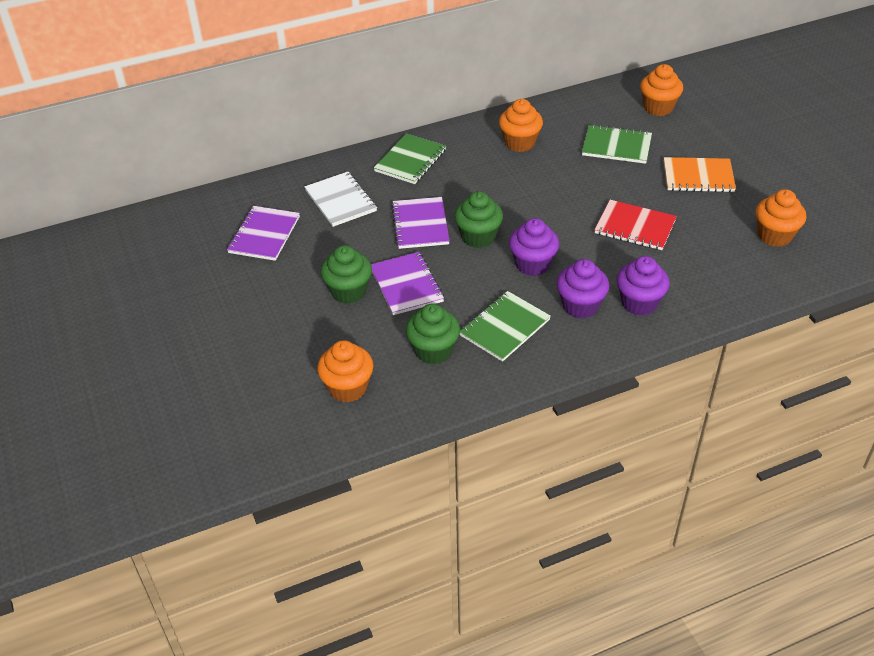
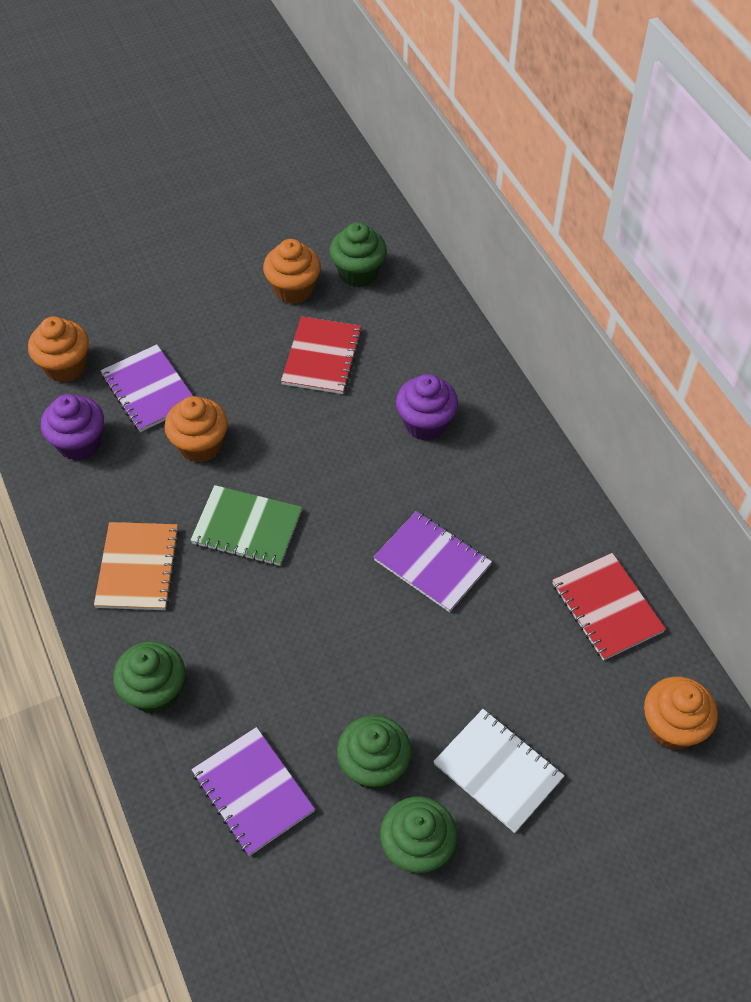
green cupcake: [321,245,372,304] [406,304,460,364] [454,191,503,248] = 3 -> [113,641,185,714] [330,222,387,287] [337,715,411,790] [380,796,457,874] = 4
green notebook: [374,134,446,184] [460,291,551,362] [582,125,652,164] = 3 -> [190,485,302,566] = 1
purple cupcake: [509,218,559,276] [556,259,609,319] [616,256,670,316] = 3 -> [41,394,104,461] [396,374,458,440] = 2
red notebook: [595,200,677,250] = 1 -> [281,316,362,394] [552,553,666,661] = 2

